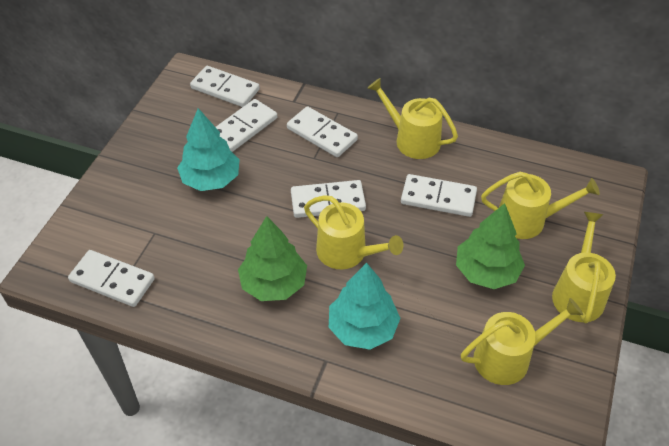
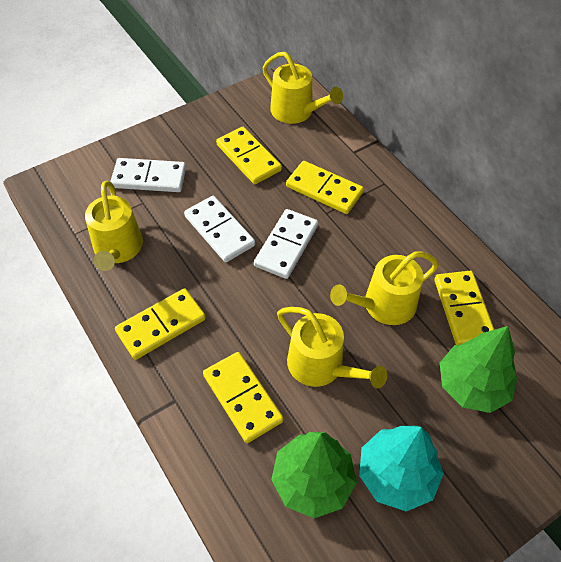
turquoise tree: [177,108,240,191] [329,263,400,350] = 2 -> [359,426,444,512] = 1
white domino: [68,250,155,307] [190,66,260,107] [216,99,277,152] [287,106,358,157] [291,180,366,218] [401,174,477,217] = 6 -> [110,158,186,192] [184,196,255,262] [254,209,318,279] = 3
yellow domino: none = 0 -> [115,288,206,360] [203,352,284,443] [216,127,282,184] [286,161,364,214] [434,271,495,345] = 5
yellow watering can: [304,195,403,269] [367,78,458,159] [461,298,583,385] [481,172,600,239] [552,212,616,323] = 5 -> [85,181,143,271] [263,52,343,124] [277,307,387,388] [330,252,439,325] = 4

